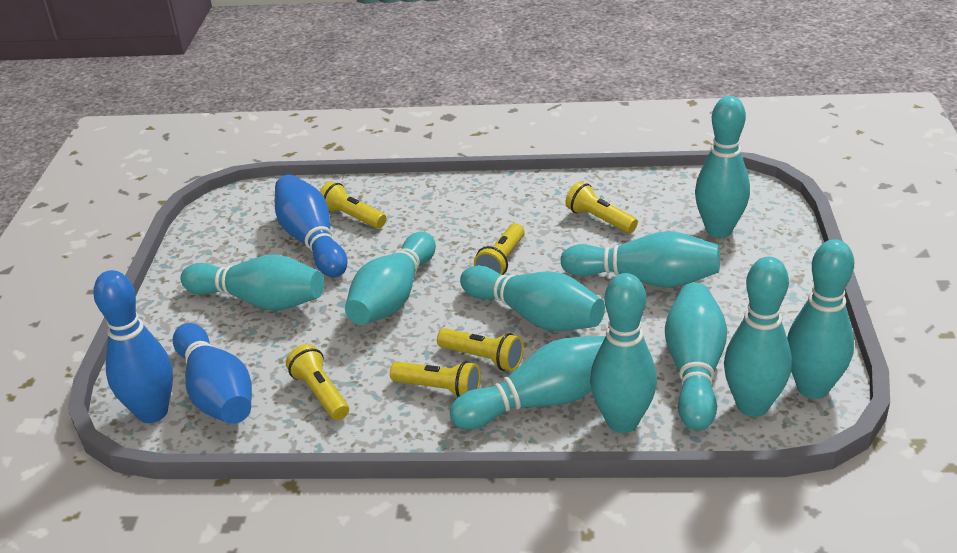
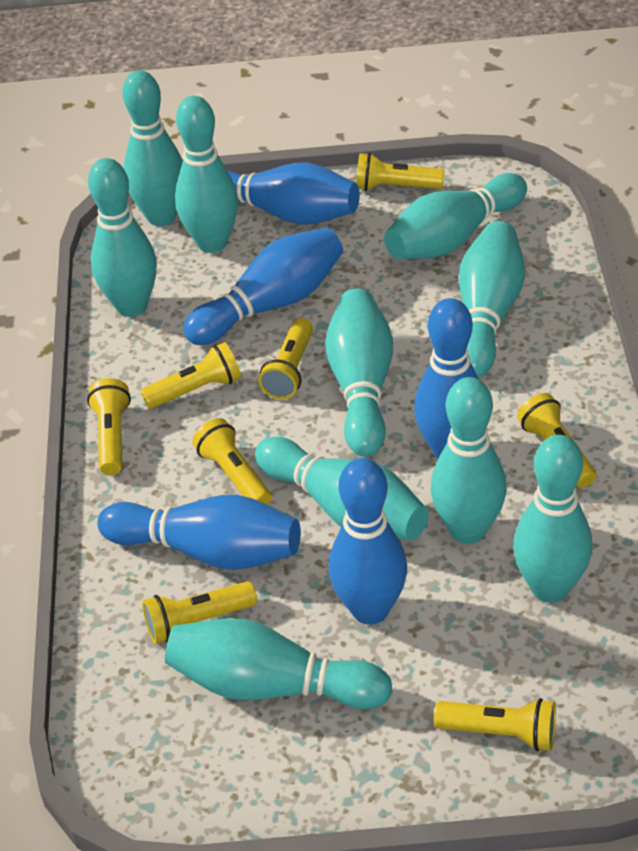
blue bowling pin: [93,270,173,423] [173,323,252,424] [275,175,347,277] = 3 -> [98,495,301,570] [183,227,343,345] [227,163,360,225] [329,458,407,625] [414,298,479,459] = 5
yellow flashlight: [286,344,349,420] [320,181,386,229] [390,361,481,397] [437,328,524,371] [474,223,525,275] [565,181,638,233] = 6 -> [87,378,131,475] [141,342,241,409] [142,581,257,644] [192,418,272,505] [258,318,313,399] [356,153,444,191] [434,698,556,751] [517,393,597,488] = 8

